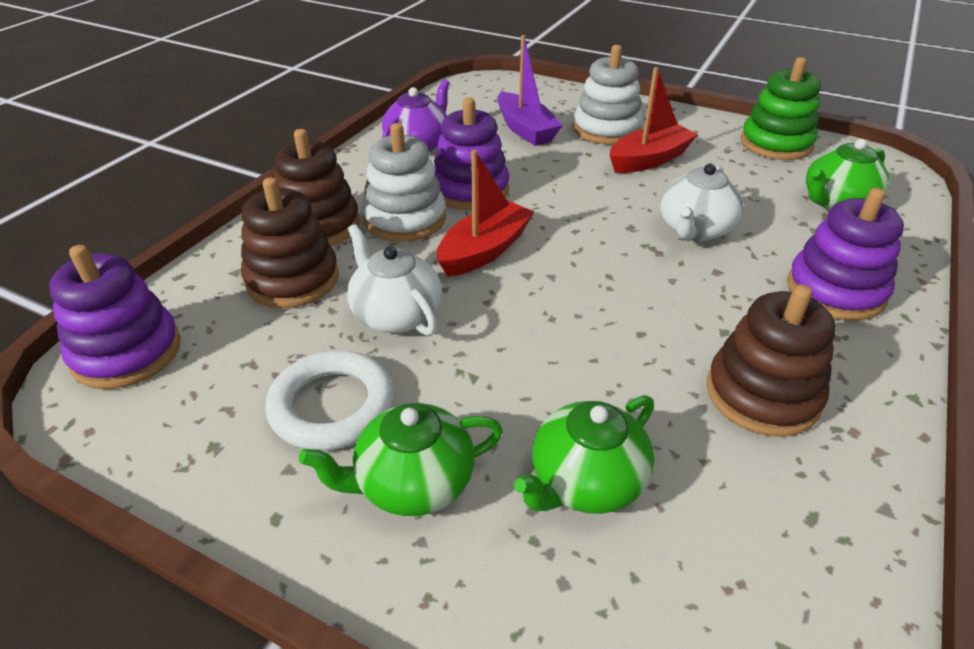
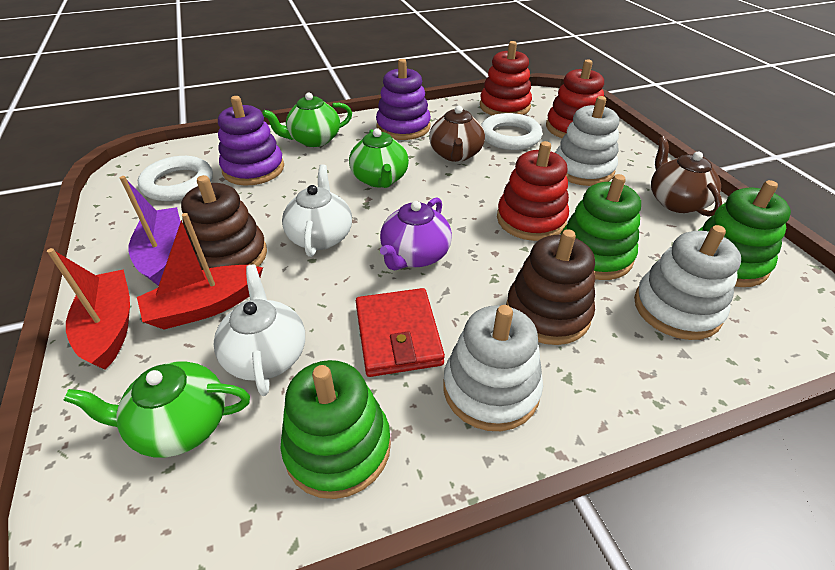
brown stacking toy: [241,177,339,308] [274,129,360,246] [706,284,836,437] = 3 -> [181,175,267,270] [506,229,595,345] = 2
brown teapot: none = 0 -> [429,106,485,162] [651,136,722,217] = 2
green stacking toy: [740,57,821,160] = 1 -> [280,360,391,499] [560,174,641,280] [698,180,791,287] = 3
purple stacking toy: [49,245,181,389] [434,97,509,210] [787,188,904,321] = 3 -> [218,96,284,186] [376,59,431,140] = 2
red stacking toy: none = 0 -> [480,41,532,115] [497,141,569,241] [546,59,604,138] = 3
red wallet: none = 0 -> [356,288,445,377] = 1
white ring: [265,350,394,451] = 1 -> [138,156,213,201] [481,113,542,150] = 2
white stacking toy: [362,123,446,242] [573,45,643,145] = 2 -> [443,305,543,431] [555,96,619,186] [634,225,741,340] = 3

